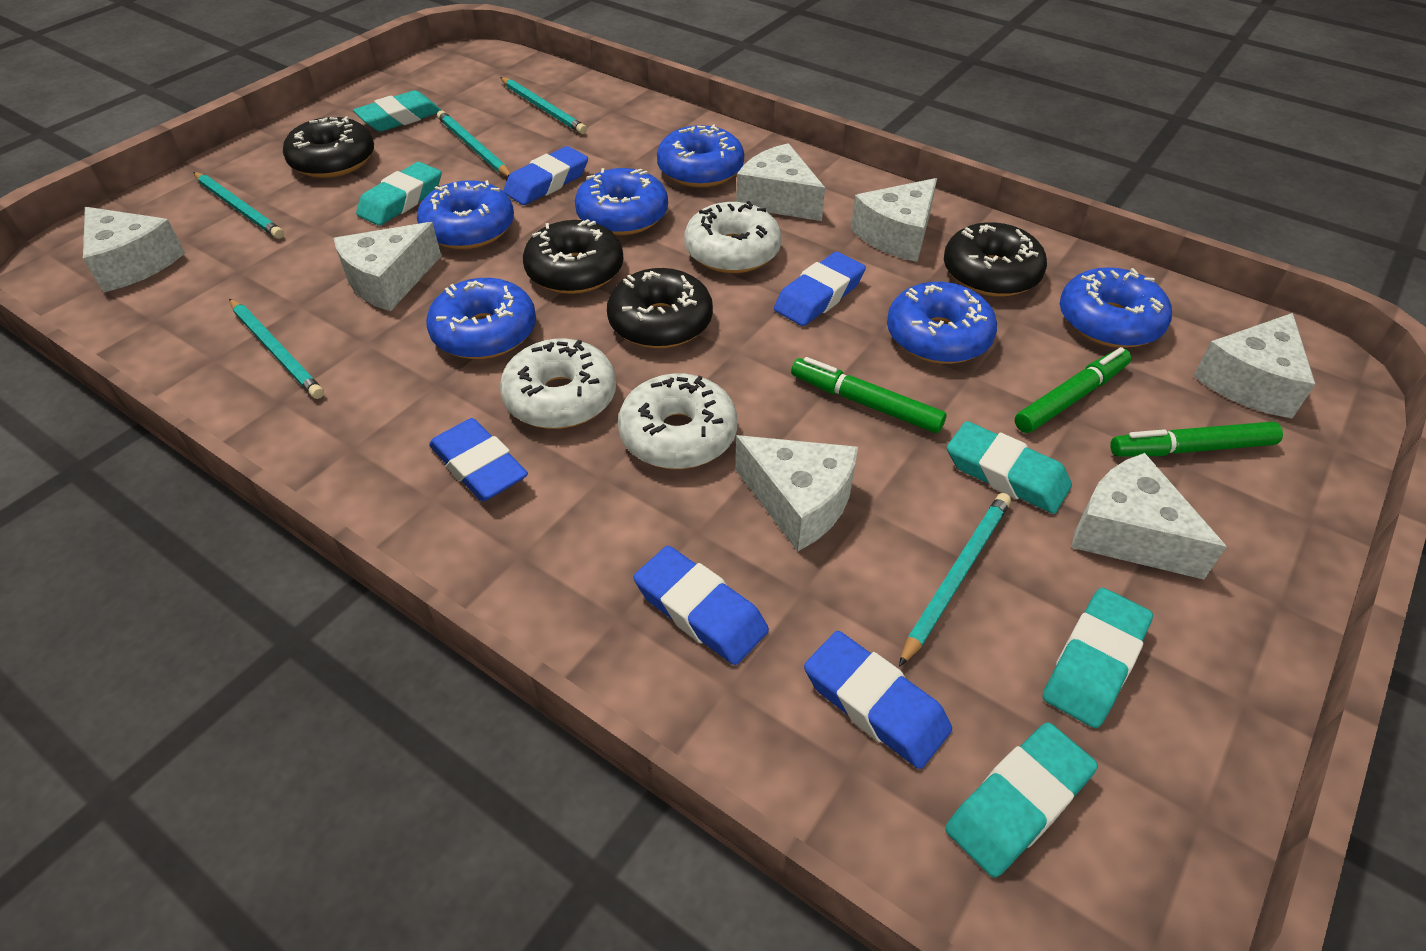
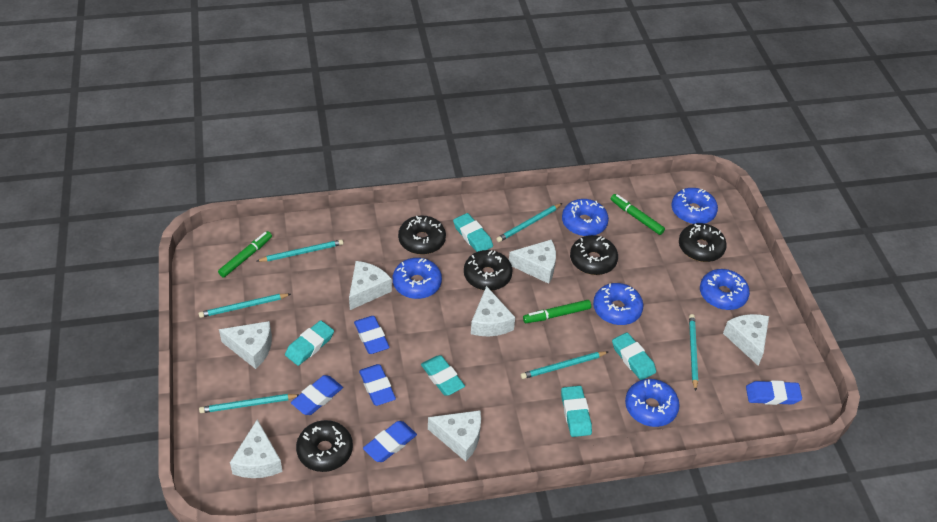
black donut: [283,116,374,178] [523,219,623,294] [607,268,713,348] [944,222,1047,297] = 4 -> [296,420,353,472] [398,215,446,255] [464,250,513,291] [570,235,618,275] [679,223,727,262] = 5
turquoise pencil: [193,172,284,239] [229,299,324,399] [437,111,511,177] [500,77,587,134] [899,493,1011,667] = 5 -> [198,294,291,318] [199,394,299,413] [257,239,343,262] [496,203,562,242] [521,351,608,379] [689,314,698,391] = 6
white donut: [500,338,616,429] [618,373,737,469] [684,201,782,273] = 3 -> none = 0

